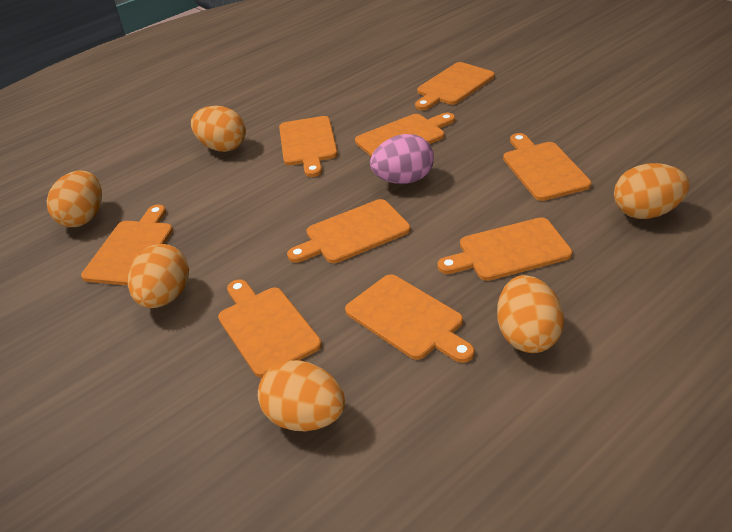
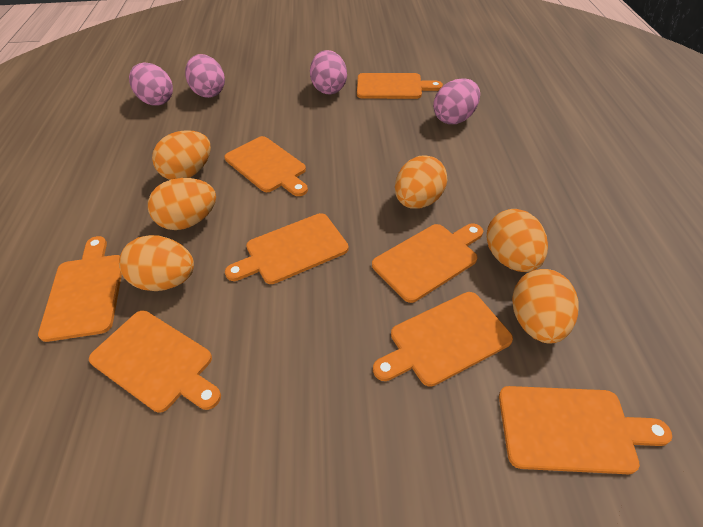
orange cutting board: [81,205,173,286] [218,279,322,378] [279,116,338,177] [287,199,411,263] [345,274,475,363] [355,113,455,156] [415,62,495,110] [437,217,572,281] [503,133,592,201] = 9 -> [38,236,122,342] [89,310,221,413] [224,136,308,196] [225,213,349,284] [357,73,443,99] [372,223,483,303] [373,292,513,387] [499,386,672,474] = 8
pink egg: [370,134,434,184] = 1 -> [129,62,173,105] [185,54,225,98] [310,50,347,94] [433,78,480,124] = 4

